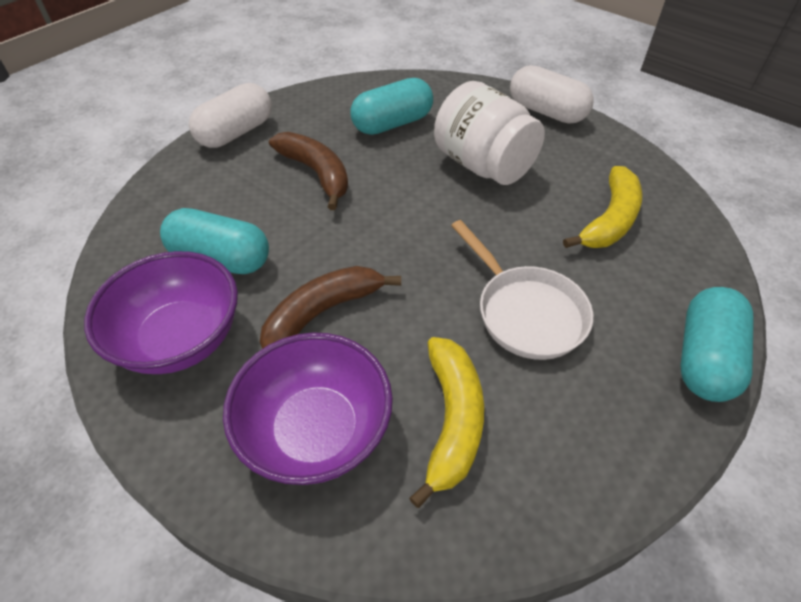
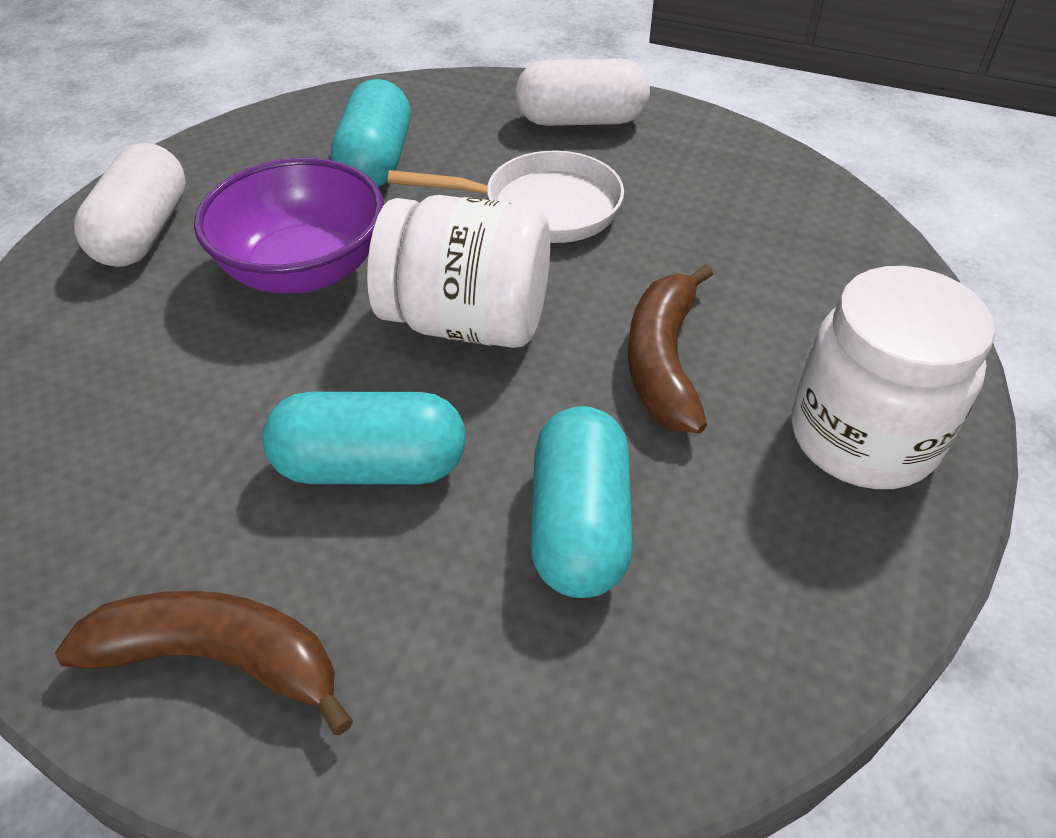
purple bowl: [84,251,238,374] [223,332,393,485] = 2 -> [194,158,384,294] = 1
white jar: [434,81,545,185] = 1 -> [367,195,550,348] [792,266,995,489] = 2
yellow banana: [409,337,484,508] [563,166,642,248] = 2 -> none = 0

